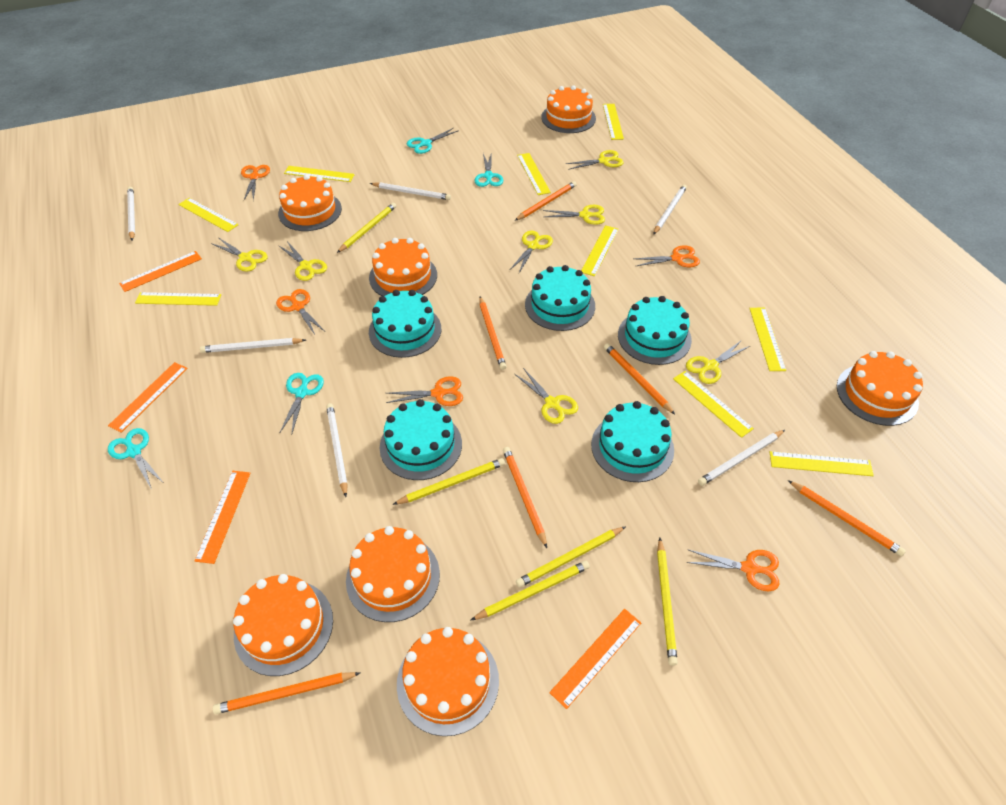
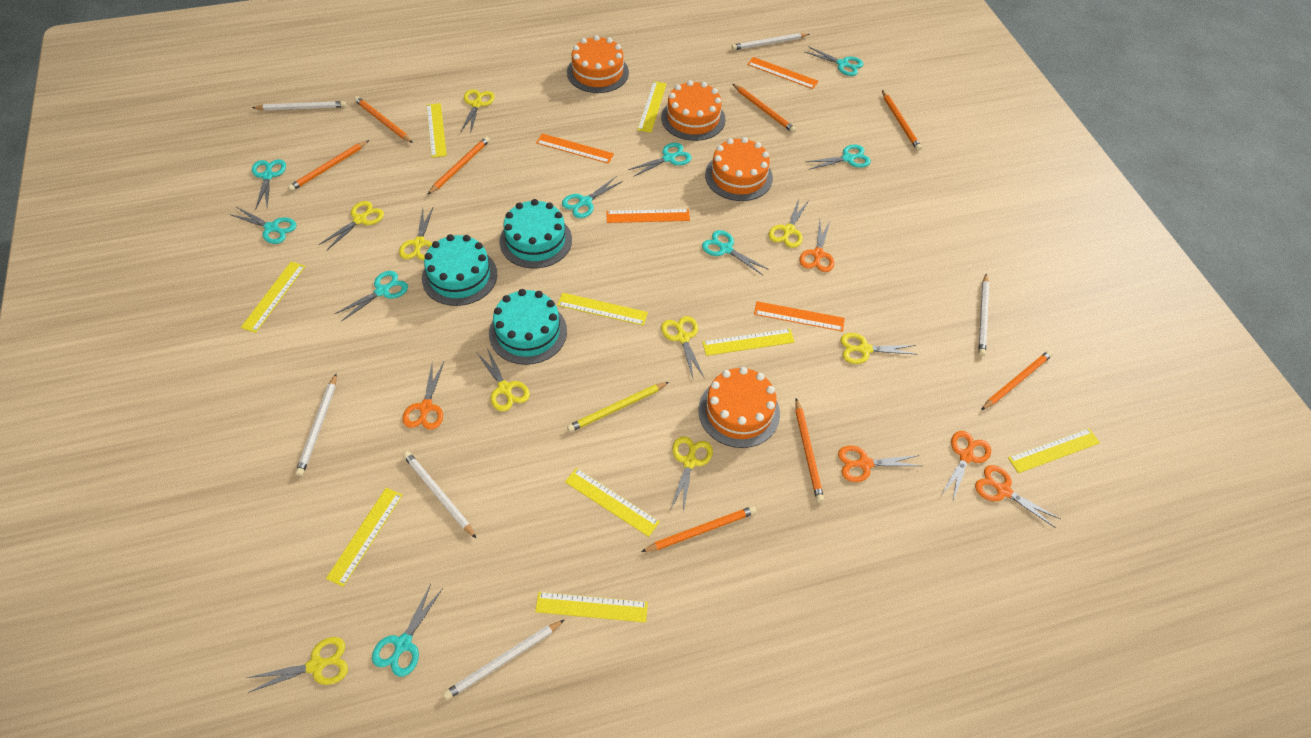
orange cake: [233,574,333,676] [278,174,342,231] [346,526,440,622] [369,238,437,296] [397,627,499,736] [541,85,596,133] [837,351,923,426] = 7 -> [567,35,629,93] [661,80,725,141] [698,367,780,448] [705,137,773,201] = 4
orange pencil: [213,672,360,714] [479,297,507,370] [503,447,547,548] [515,181,577,220] [604,343,675,414] [788,480,906,556] = 6 -> [288,140,369,191] [354,96,413,143] [427,136,490,195] [641,506,756,552] [733,84,796,133] [795,398,824,502] [882,90,922,151] [981,350,1053,410] = 8
turquoise cake: [369,290,441,358] [380,399,462,480] [525,265,595,331] [591,401,674,482] [618,296,692,365] = 5 -> [422,234,497,306] [489,289,567,365] [500,199,572,268] = 3
turquoise scissors: [108,428,164,490] [280,373,324,433] [407,128,459,154] [474,152,503,187] = 4 -> [229,207,297,244] [252,159,286,208] [335,271,408,322] [372,584,443,677] [562,177,623,218] [628,143,692,177] [702,230,769,275] [805,46,863,76] [806,144,871,170] = 9
yellow pencil: [337,203,396,253] [393,458,505,505] [470,561,590,621] [516,526,626,588] [657,538,678,666] = 5 -> [567,382,669,432] = 1
yellow scissors: [211,238,268,272] [278,241,327,281] [510,231,553,273] [515,368,578,424] [543,205,605,225] [565,150,624,170] [686,340,750,384] = 7 -> [246,637,348,693] [319,201,384,250] [399,208,433,260] [461,89,495,131] [476,348,530,412] [661,316,705,379] [671,436,713,512] [769,199,809,248] [840,333,918,364] = 9

